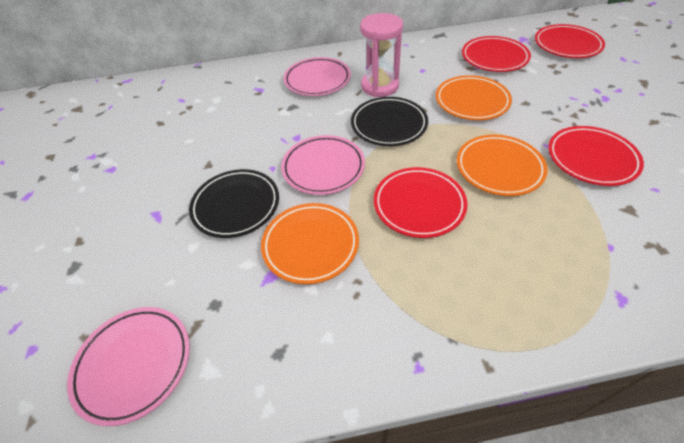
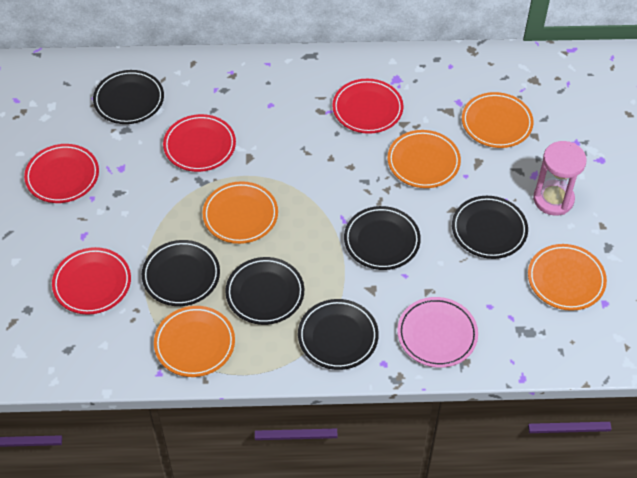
black plate: [189,169,279,238] [351,97,428,146] = 2 -> [93,70,164,124] [142,240,220,306] [225,257,304,325] [298,299,379,370] [344,206,421,270] [452,196,528,259] = 6
orange plate: [261,203,359,284] [436,75,512,120] [457,135,547,196] = 3 -> [154,306,235,377] [203,181,278,244] [387,130,461,188] [462,92,534,148] [528,244,607,311] = 5
pink plate: [67,307,190,426] [281,135,365,195] [284,57,351,96] = 3 -> [397,297,478,368] = 1

